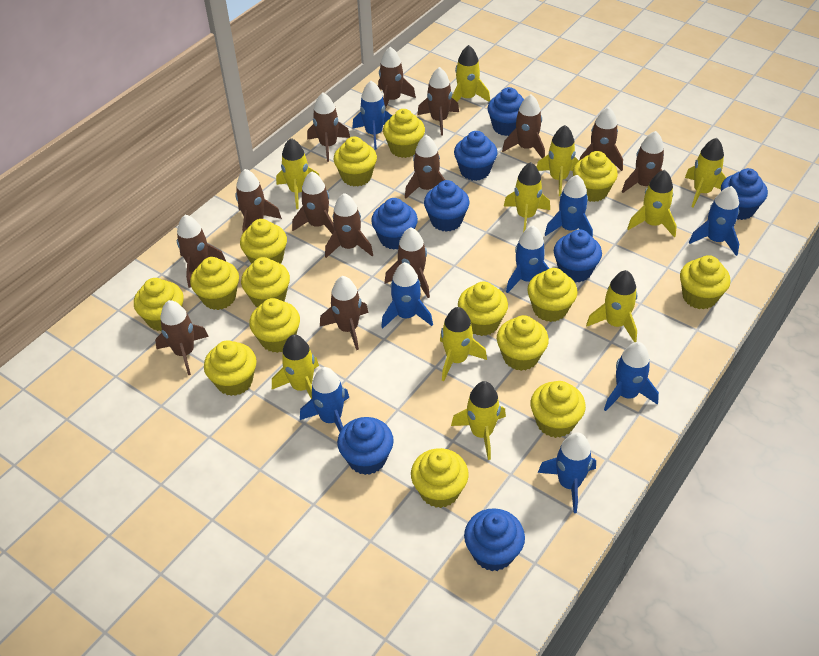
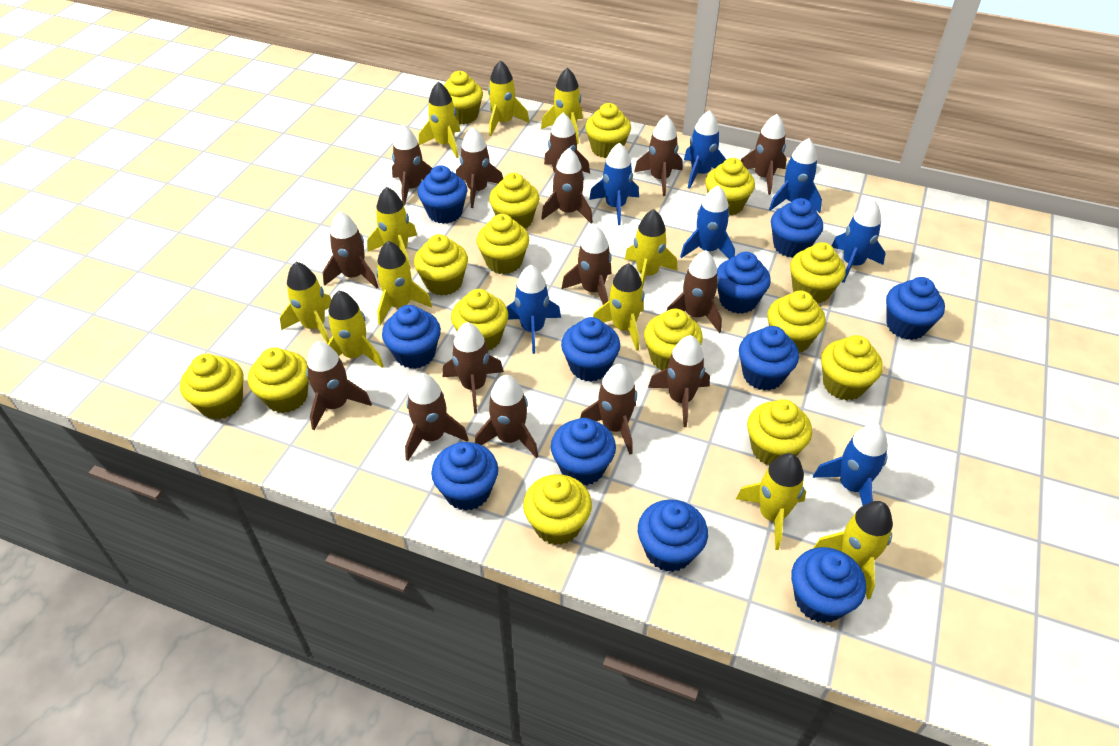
blue cupcake: [337,417,394,475] [371,198,418,250] [424,180,470,232] [454,131,498,181] [464,508,525,571] [487,87,524,136] [554,229,602,283] [721,168,768,220] = 8 -> [382,305,441,369] [418,165,468,224] [431,442,498,511] [551,418,616,485] [561,317,620,382] [638,499,708,572] [717,252,771,314] [739,326,799,391] [771,198,823,258] [791,547,866,623] [886,277,945,340] = 11
blue rocket: [300,367,349,432] [352,81,392,150] [381,262,433,328] [506,226,549,293] [538,432,596,513] [545,175,593,237] [604,342,659,411] [689,186,739,256] = 8 -> [507,265,561,354] [589,142,639,225] [680,186,735,259] [684,110,726,189] [769,138,822,213] [813,424,888,506] [832,199,886,283] = 7
brown rocket: [155,300,209,375] [177,215,226,288] [235,169,282,233] [292,171,335,234] [307,93,350,162] [320,276,369,350] [325,193,373,258] [378,47,416,110] [384,227,430,298] [405,135,445,199] [417,67,459,136] [502,94,545,158] [579,107,623,171] [622,131,664,193] = 14 -> [306,341,372,430] [323,211,378,289] [392,125,433,206] [405,373,469,461] [443,322,504,414] [456,127,503,208] [475,375,539,458] [541,148,593,224] [544,113,590,192] [562,226,612,305] [580,364,637,455] [634,115,683,196] [648,335,710,427] [667,250,722,333] [741,114,787,195] = 15
yellow rocket: [272,335,319,399] [276,138,320,209] [440,307,487,381] [451,381,506,460] [452,45,490,102] [504,162,550,232] [537,125,579,196] [586,270,637,342] [627,170,677,238] [685,138,726,208] = 10 -> [280,262,331,344] [328,291,383,368] [367,187,417,269] [376,241,432,325] [419,82,461,158] [488,60,530,136] [541,68,583,144] [593,263,644,351] [625,209,677,289] [736,453,806,550] [813,501,893,599] = 11

